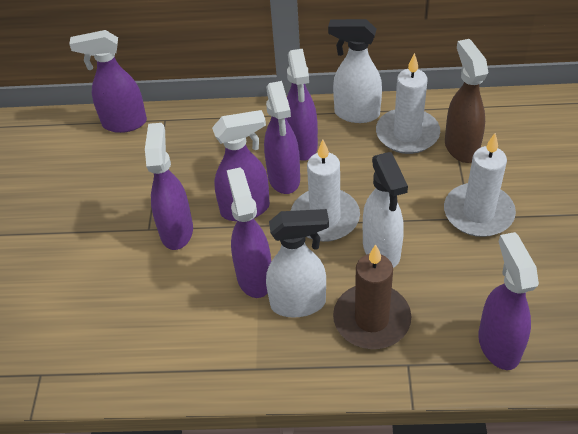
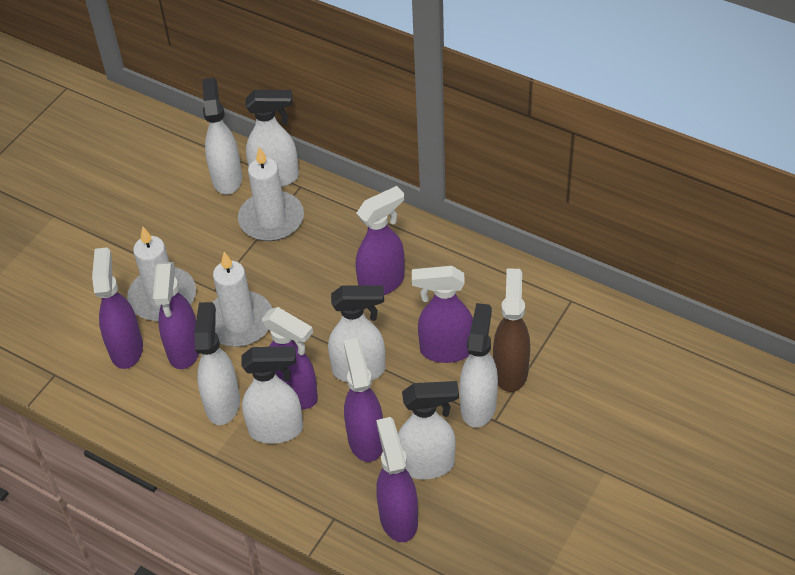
brown candle: [333,244,412,349] = 1 -> none = 0
white spray bottle: [266,209,329,318] [328,19,382,123] [363,152,408,268] = 3 -> [194,302,240,425] [202,78,242,194] [241,346,303,444] [246,90,299,187] [328,286,385,382] [398,381,459,480] [459,303,498,428] = 7

